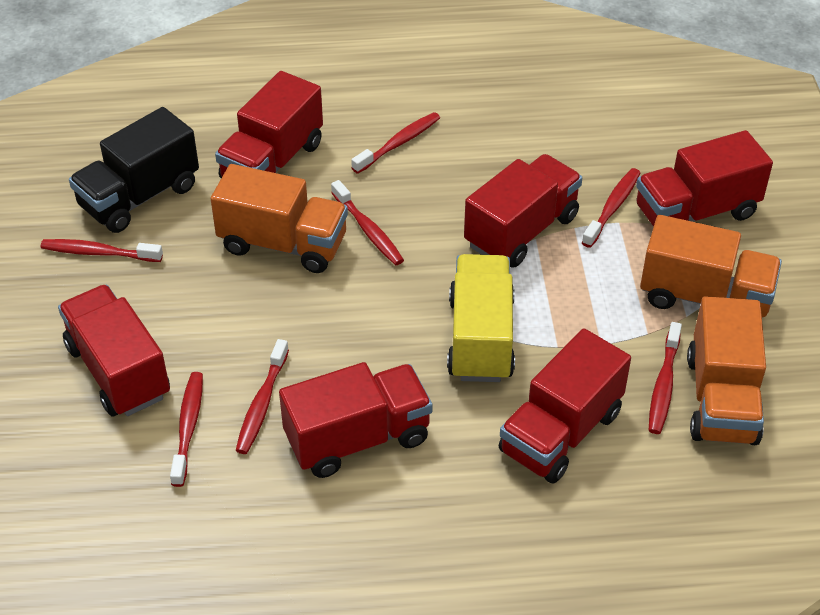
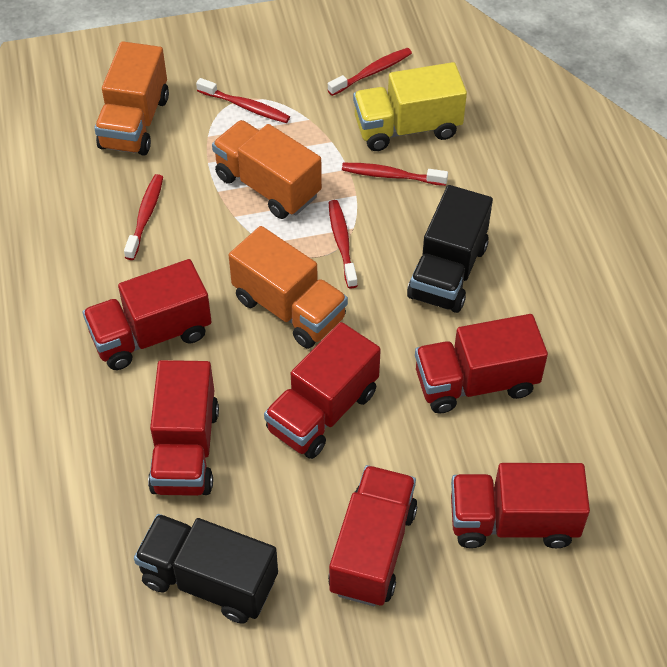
black truck: [69,107,199,233] = 1 -> [134,514,278,624] [407,185,493,313] = 2
red toothbrush: [41,239,163,262] [170,372,203,487] [235,339,289,454] [331,180,404,265] [351,112,440,174] [582,168,640,248] [649,322,682,434] = 7 -> [124,174,163,260] [196,78,290,123] [328,48,412,96] [329,200,358,289] [342,163,448,186] = 5

